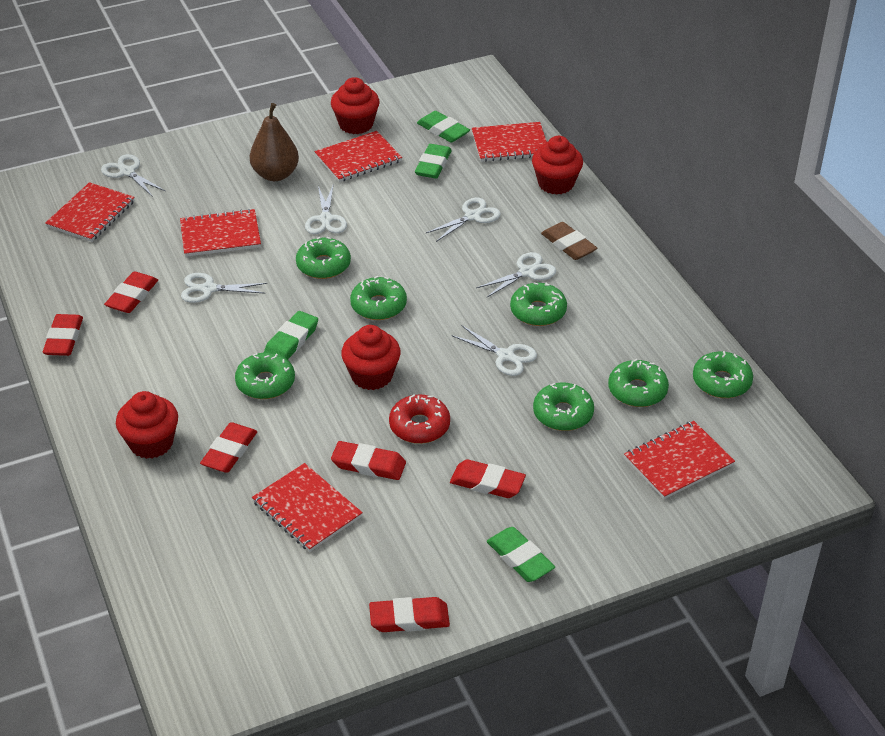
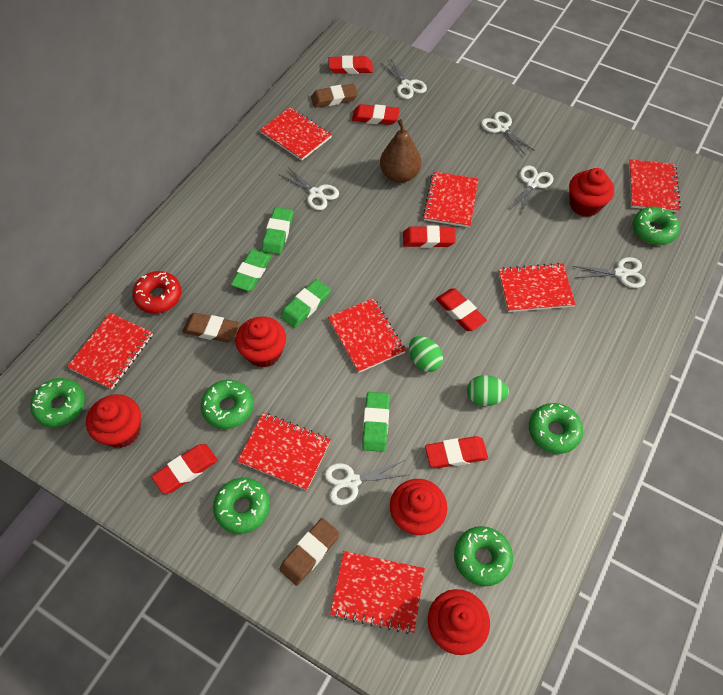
brown eraser: [541,222,597,260] = 1 -> [182,313,240,343] [279,518,340,586] [311,84,358,108] = 3
green donut: [235,352,295,399] [296,237,351,279] [350,276,407,320] [510,282,567,326] [533,383,594,431] [608,359,669,407] [693,351,753,398] = 7 -> [30,378,85,427] [201,380,254,429] [213,478,270,534] [454,526,513,586] [529,403,583,454] [633,206,680,245] = 6
green egg: none = 0 -> [409,336,443,372] [467,375,509,406] = 2
red cupcake: [116,391,178,459] [331,77,380,134] [341,325,401,390] [532,136,583,195] = 4 -> [86,394,141,448] [235,316,286,368] [390,479,447,535] [428,589,490,655] [569,168,614,217] = 5
red notebook: [45,182,135,242] [180,209,261,257] [252,463,363,552] [314,131,402,182] [472,122,547,162] [624,421,735,499] = 6 -> [67,313,153,389] [237,413,331,490] [260,107,332,161] [328,298,406,373] [330,551,425,634] [423,172,478,228] [498,263,575,312] [629,159,681,212] = 8

